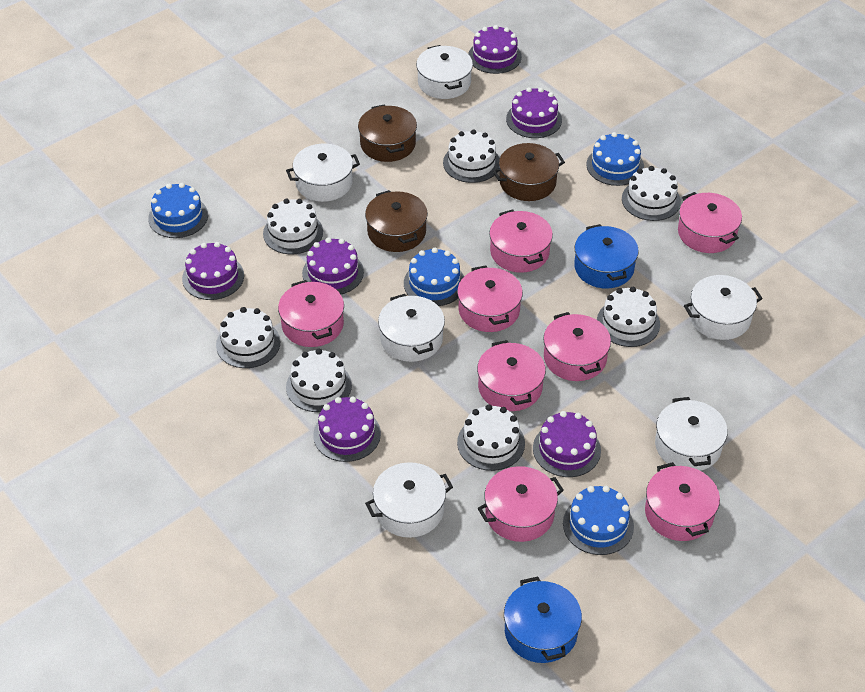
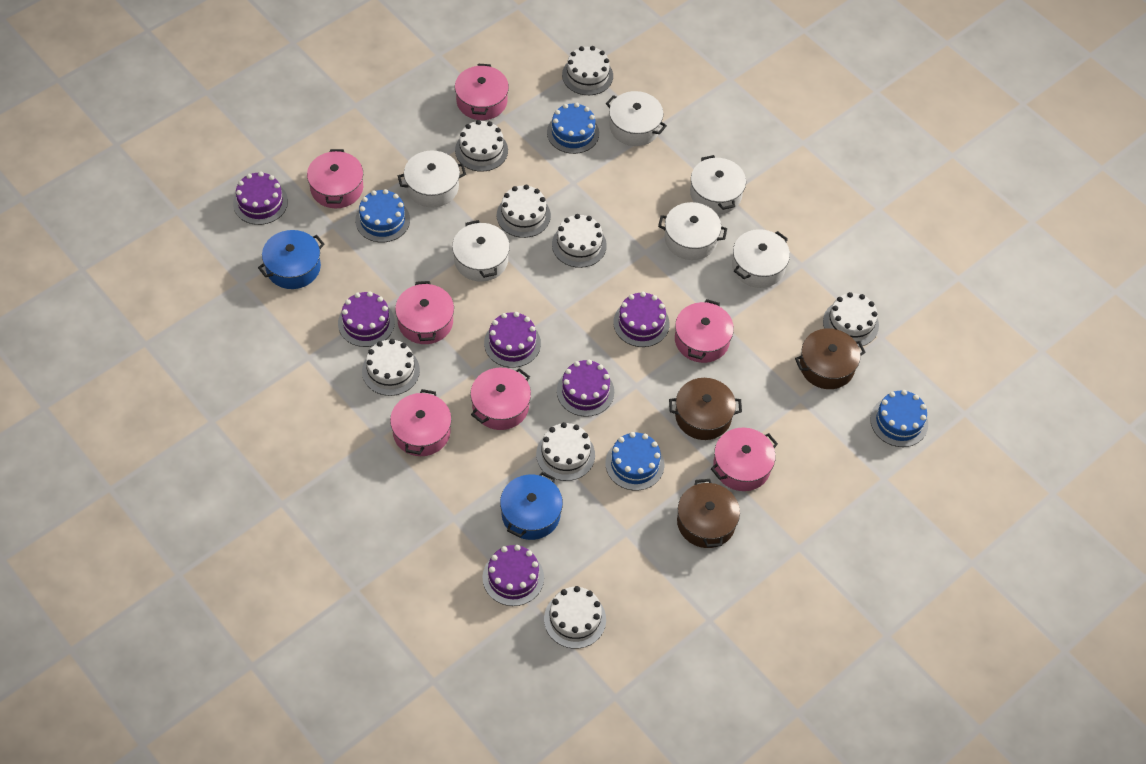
pink pot: [278,280,344,347] [457,265,523,332] [477,340,546,411] [478,466,564,542] [489,210,553,273] [543,312,611,381] [645,462,720,541] [678,192,742,253] = 8 -> [307,149,363,208] [390,389,452,456] [395,281,454,344] [455,64,509,120] [471,368,531,430] [675,299,734,363] [711,427,778,491] = 7
white cake: [216,307,280,368] [263,199,323,254] [286,349,352,412] [443,129,500,183] [457,404,525,471] [597,287,660,347] [622,166,681,221] = 7 -> [362,339,420,396] [455,120,508,172] [497,185,551,238] [536,422,595,481] [544,586,606,649] [552,214,607,268] [562,46,613,95] [823,292,879,347] = 8

